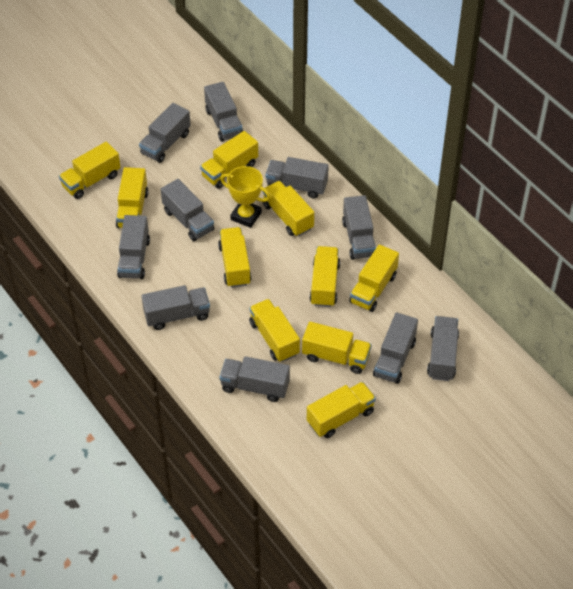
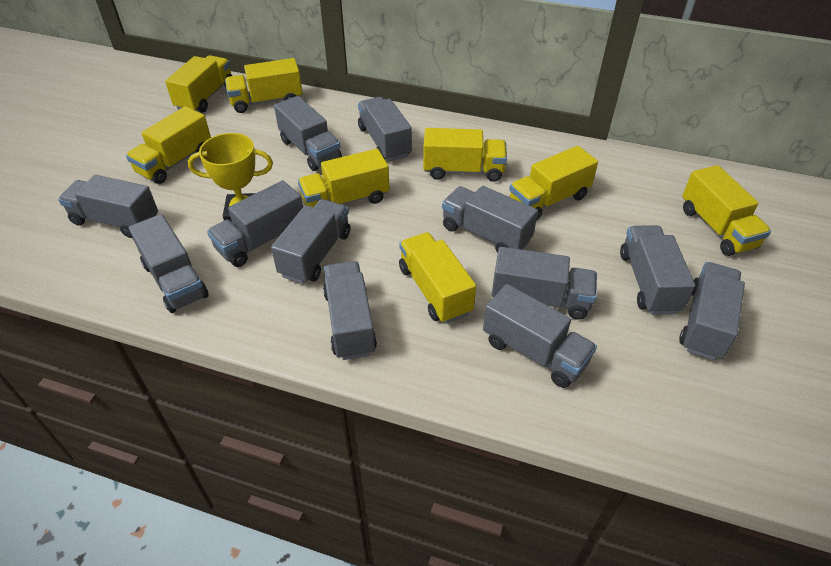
grey truck: [117,215,150,279] [139,103,191,163] [141,285,210,330] [161,179,214,241] [204,82,243,142] [219,356,290,402] [265,157,329,199] [342,195,376,260] [373,312,418,384] [427,316,459,381] = 10 -> [58,175,158,238] [129,214,209,313] [207,180,303,267] [271,199,350,284] [274,96,342,171] [323,261,377,360] [358,97,412,161] [442,186,538,253] [483,284,597,388] [492,247,597,320] [620,225,695,315] [679,262,745,360] = 12
yellow truck: [59,142,121,199] [116,167,148,228] [200,131,258,189] [218,227,251,288] [249,299,300,362] [263,181,314,237] [302,322,372,374] [307,382,376,438] [310,246,340,307] [349,245,399,312] = 10 -> [126,106,211,184] [165,55,232,113] [225,58,302,113] [298,149,390,207] [399,232,476,324] [423,128,507,182] [509,146,598,220] [682,165,771,256] = 8

